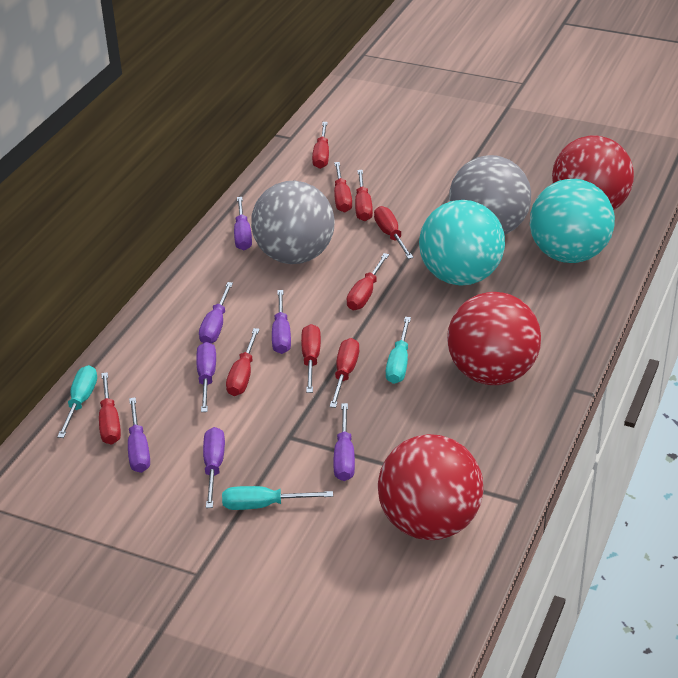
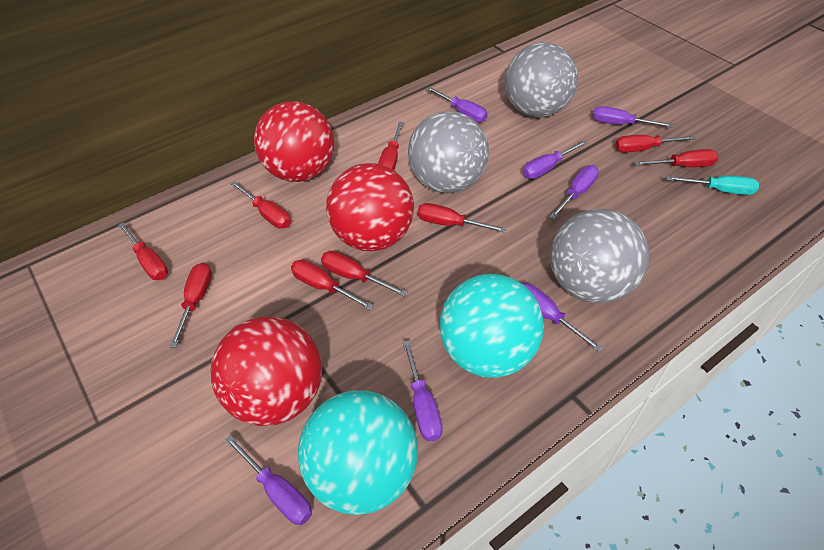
grey ball: [251,181,335,264] [449,155,531,235] = 2 -> [408,111,489,193] [505,42,578,118] [550,209,649,304] = 3
turquoise screwdriver: [57,365,97,438] [222,486,333,510] [386,317,411,384] = 3 -> [666,176,759,195] = 1

